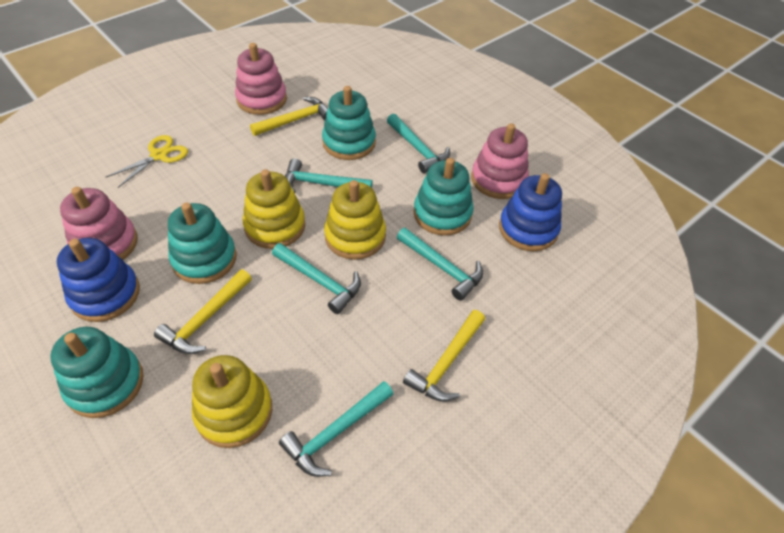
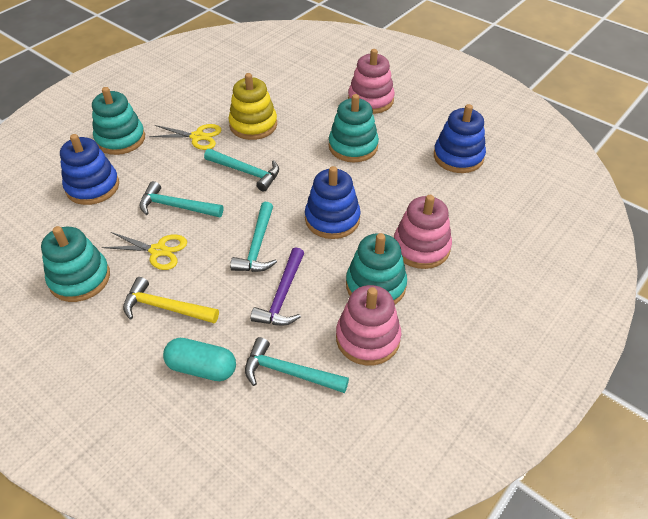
blue stacking toy: [57,238,140,322] [499,173,562,251] = 2 -> [60,134,119,205] [305,166,361,239] [434,104,486,173] = 3
purple hammer: none = 0 -> [250,247,304,326] = 1
turquoise capsule: none = 0 -> [163,338,236,381] = 1
turquoise hammer: [272,243,361,314] [279,381,393,477] [285,158,373,193] [387,114,450,173] [397,228,483,301] = 5 -> [140,181,223,217] [204,149,279,192] [230,202,277,272] [245,337,349,393] = 4
yellow hammer: [154,270,252,354] [250,97,328,136] [403,310,485,402] = 3 -> [123,277,219,323] = 1
yellow scissors: [106,135,188,188] = 1 -> [102,232,187,270] [149,124,222,150] = 2
yellow stacking toy: [192,355,272,448] [243,169,305,249] [324,180,386,260] = 3 -> [228,73,277,140] = 1

